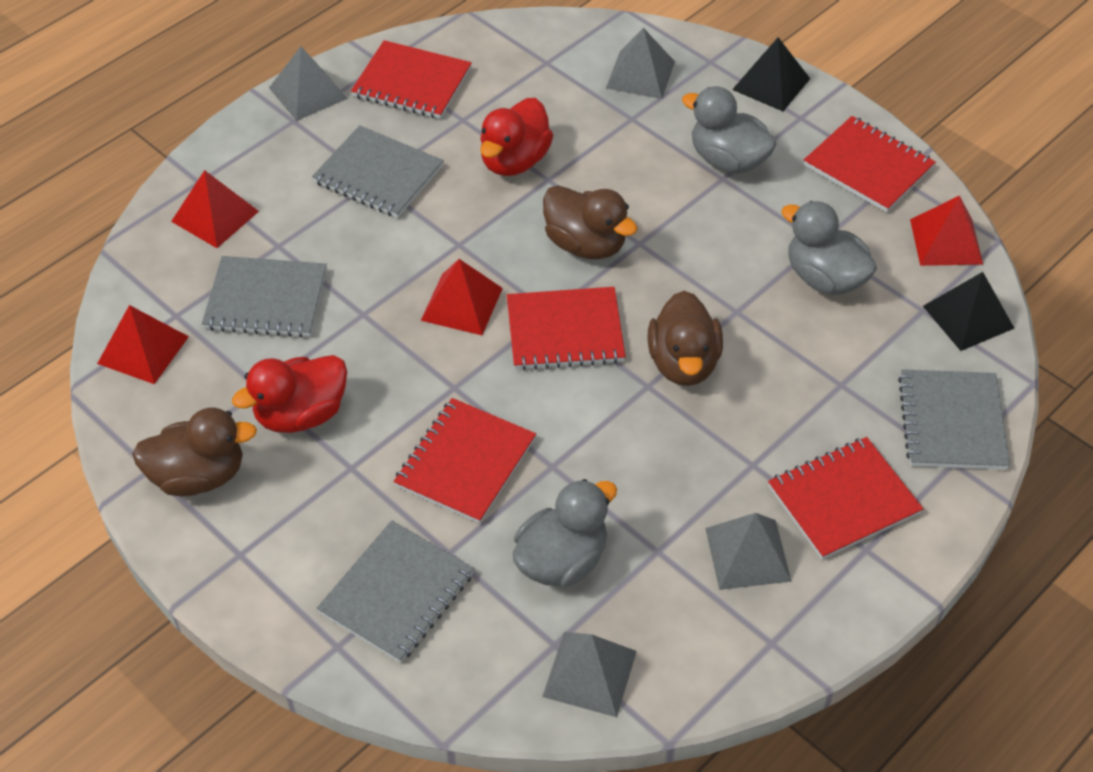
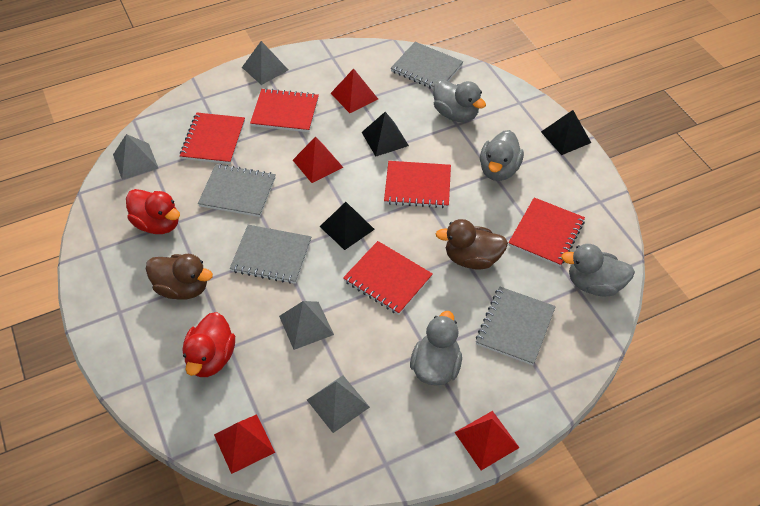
black pyramid: [732,37,810,111] [923,272,1014,351] = 2 -> [320,202,375,250] [362,112,409,156] [541,110,591,155] = 3
brown duck: [132,408,257,496] [543,185,638,259] [647,291,723,386] = 3 -> [146,254,213,300] [436,219,508,270] = 2
grey duck: [513,479,617,587] [682,86,777,174] [781,201,877,295] = 3 -> [410,311,462,386] [433,79,486,122] [480,130,524,181] [561,244,635,297] = 4

